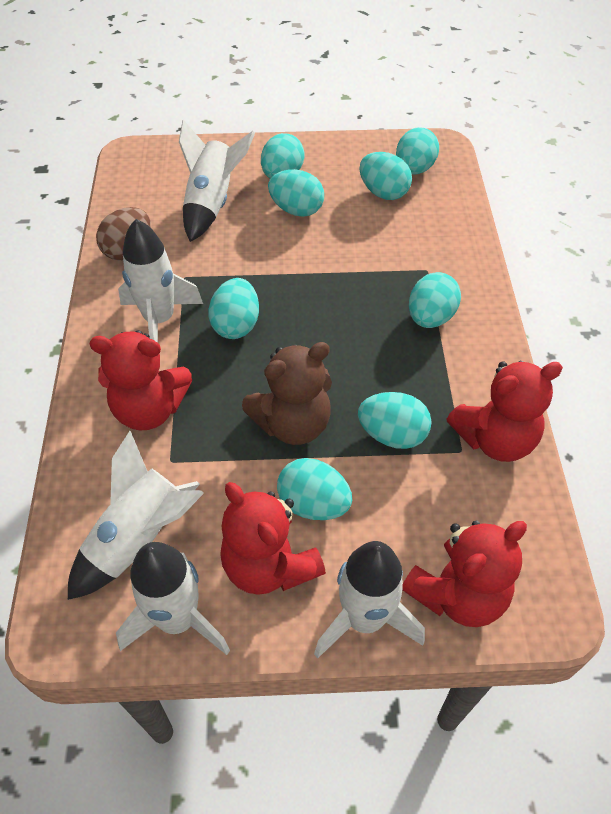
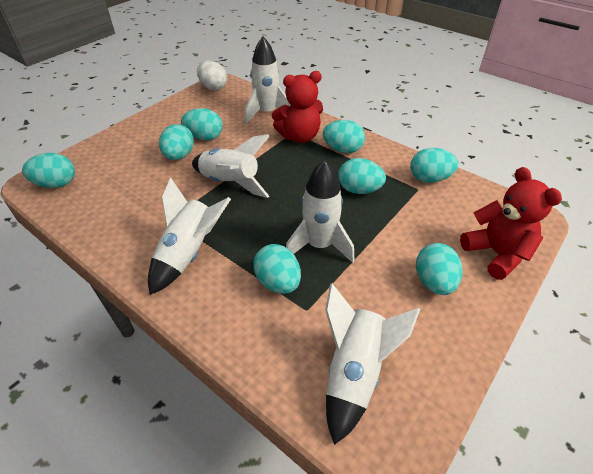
brown egg: [96,207,151,261] = 1 -> none = 0
brown teddy bear: [242,342,332,445] = 1 -> none = 0
red teddy bear: [89,330,192,430] [220,482,326,595] [402,520,527,627] [446,361,563,462] = 4 -> [272,71,323,143] [460,167,562,280] = 2
white egg: none = 0 -> [197,60,227,91] = 1

